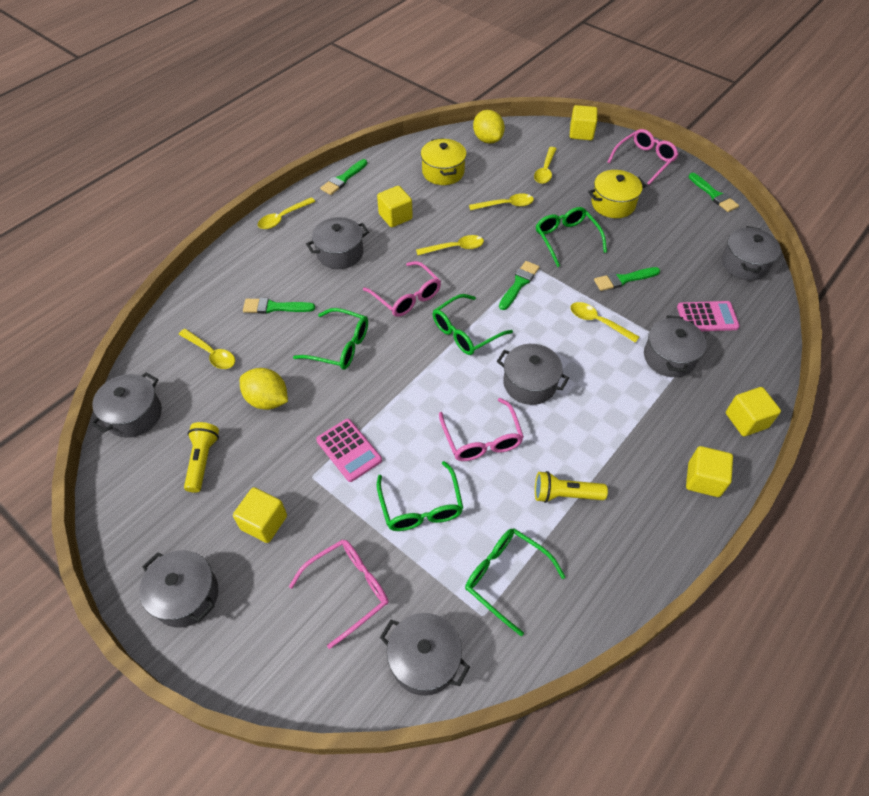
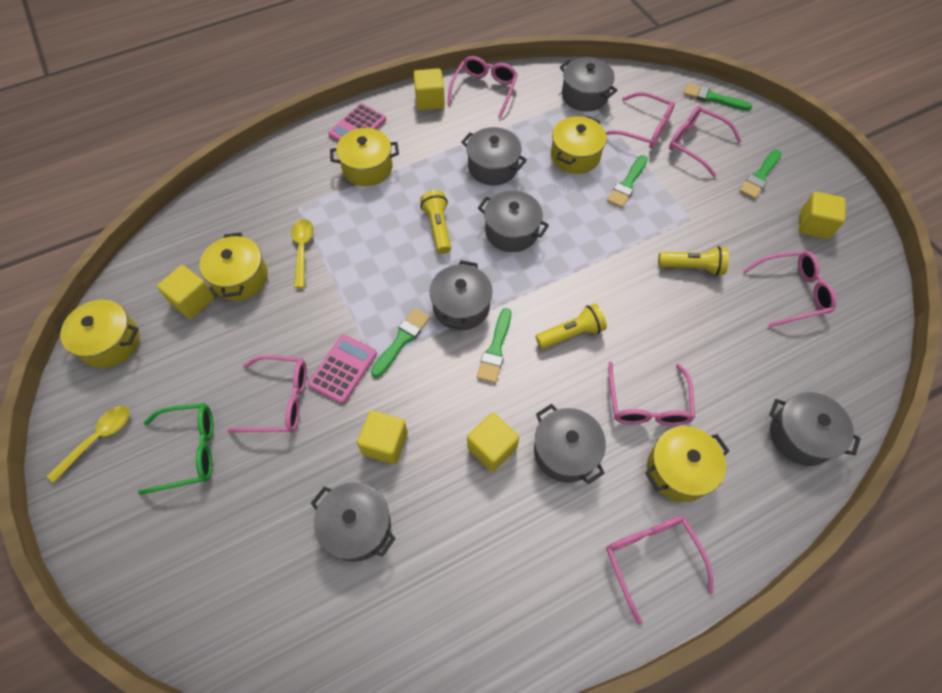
green glasses: [293,308,368,370] [377,461,463,531] [433,294,513,355] [465,529,565,636] [536,207,607,267] = 5 -> [138,403,213,495] = 1
pink glasses: [289,539,389,649] [363,261,441,317] [439,398,524,461] [607,129,678,185] = 4 -> [227,355,307,433] [447,56,518,118] [605,92,675,149] [606,516,713,625] [608,361,695,426] [669,106,742,177] [743,251,837,327] = 7
yellow flashlight: [184,422,219,493] [535,471,608,503] = 2 -> [420,190,451,254] [536,304,607,349] [658,246,729,276] = 3
yellow lemon: [240,368,288,410] [473,110,505,144] = 2 -> none = 0
yellow pot: [421,138,467,185] [588,170,647,218] = 2 -> [56,300,140,368] [199,233,268,301] [330,128,399,186] [551,116,607,174] [645,426,729,502] = 5
yellow spoon: [178,329,235,369] [258,198,316,229] [416,235,484,255] [469,193,534,210] [534,147,557,184] [570,302,639,343] = 6 -> [47,406,130,483] [291,219,314,288] = 2

